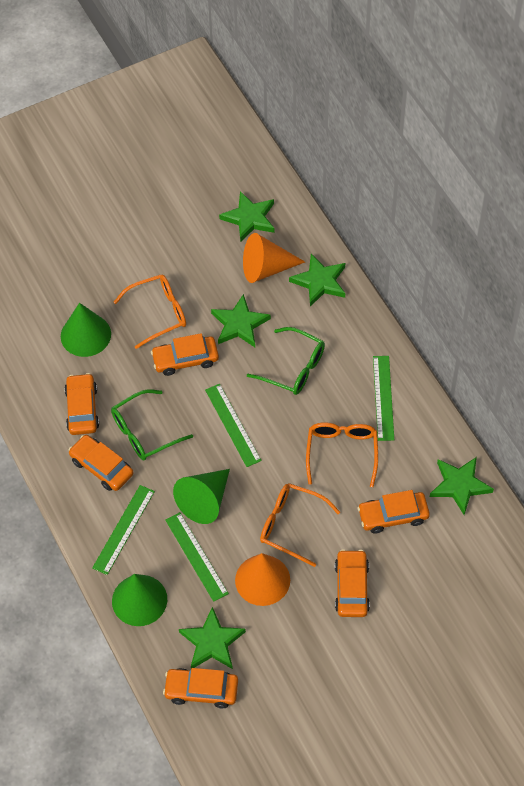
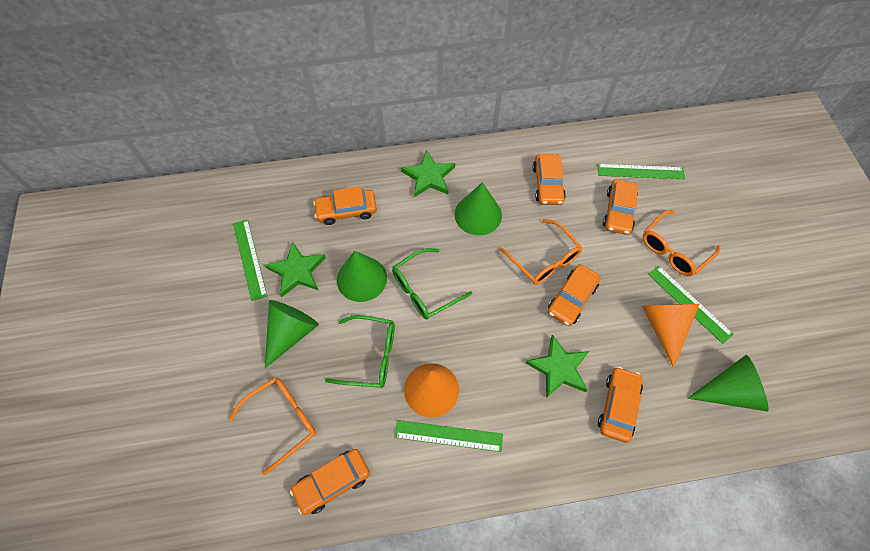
green cone: [61,303,111,357] [112,574,167,626] [173,469,230,524] = 3 -> [265,300,319,368] [337,251,387,302] [455,182,502,235] [687,355,769,412] = 4
green star: [179,607,246,669] [211,294,271,347] [219,191,275,242] [289,254,345,306] [430,457,494,515] = 5 -> [265,242,326,298] [401,150,455,197] [526,334,589,398] = 3

